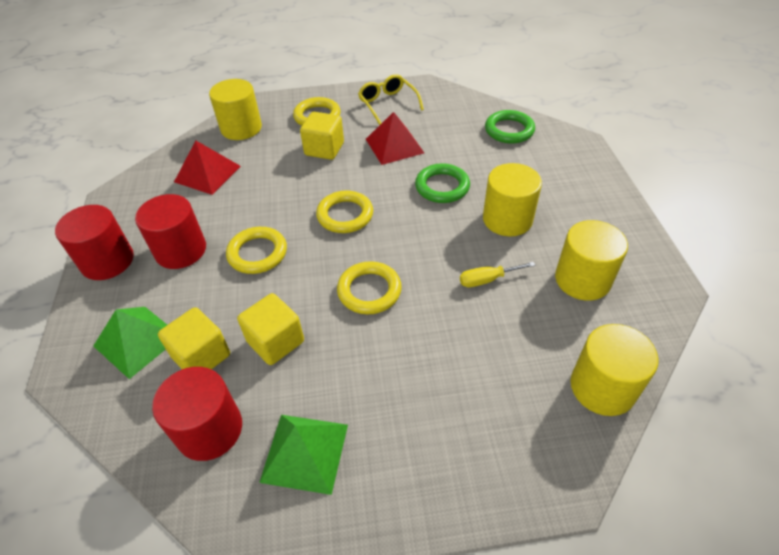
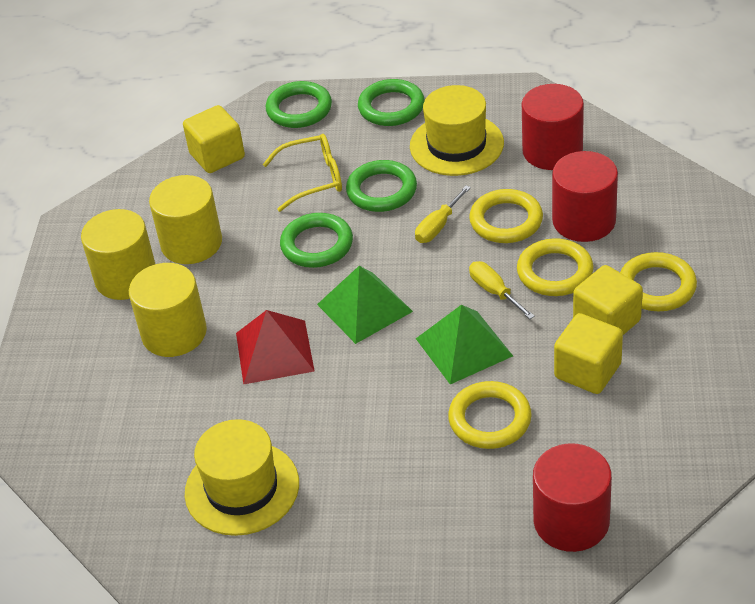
green ring: [415,163,470,203] [485,110,535,144] = 2 -> [266,81,332,128] [280,213,353,268] [346,160,417,212] [358,79,425,126] = 4
red pyramid: [174,141,241,195] [366,112,424,165] = 2 -> [236,310,314,385] = 1
yellow cylinder: [209,79,262,140] [483,163,542,236] [555,220,628,301] [570,324,659,416] = 4 -> [81,209,155,300] [129,263,207,357] [149,175,222,264] = 3
yellow hat: none = 0 -> [185,419,299,536] [410,85,504,176] = 2
yellow screwdriver: [460,262,535,287] = 1 -> [415,185,471,243] [469,261,535,319] = 2

